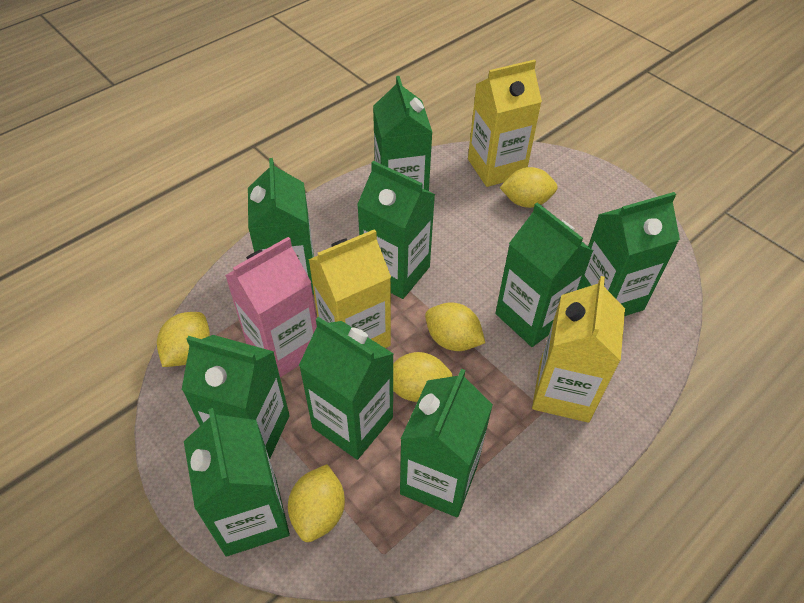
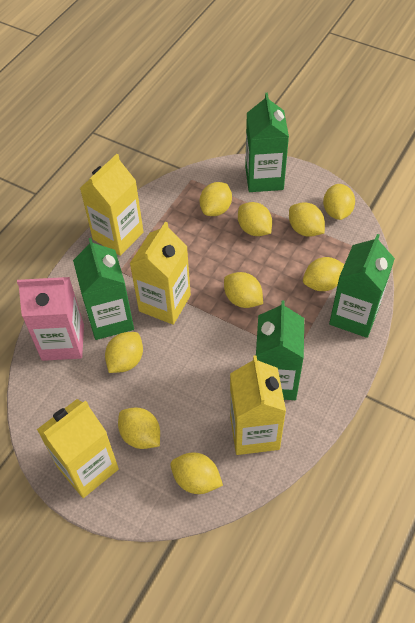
green carton: [182,335,290,459] [184,408,290,557] [248,158,314,295] [299,317,394,460] [357,161,435,299] [373,76,432,191] [400,369,493,517] [495,202,593,347] [580,192,680,316] = 9 -> [73,238,134,340] [245,93,289,192] [256,300,304,400] [329,234,395,338] = 4
yellow carton: [308,229,391,348] [468,60,542,187] [532,276,625,423] = 3 -> [37,399,119,498] [80,154,143,256] [130,222,191,325] [230,355,286,455] = 4
yellow lemon: [157,312,210,367] [288,464,345,542] [393,352,453,402] [425,302,485,351] [500,167,558,208] = 5 -> [105,332,143,373] [118,408,160,449] [171,452,223,494] [200,182,232,216] [224,272,263,308] [238,202,272,236] [289,202,325,237] [303,257,345,291] [323,184,355,220] = 9

